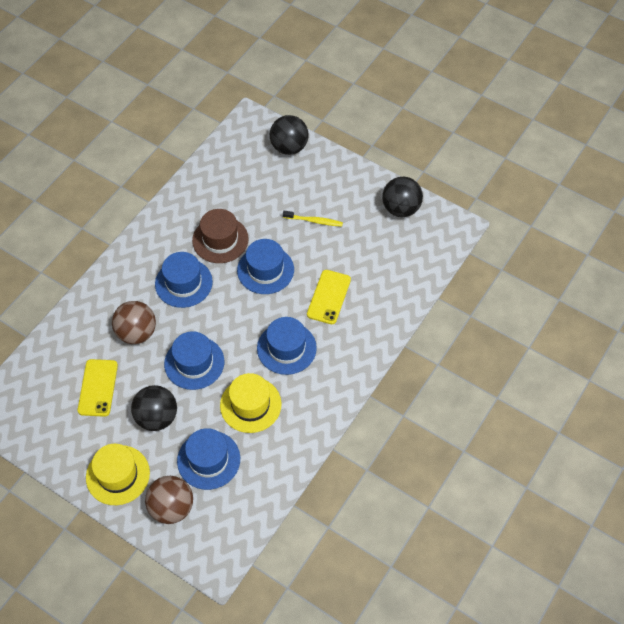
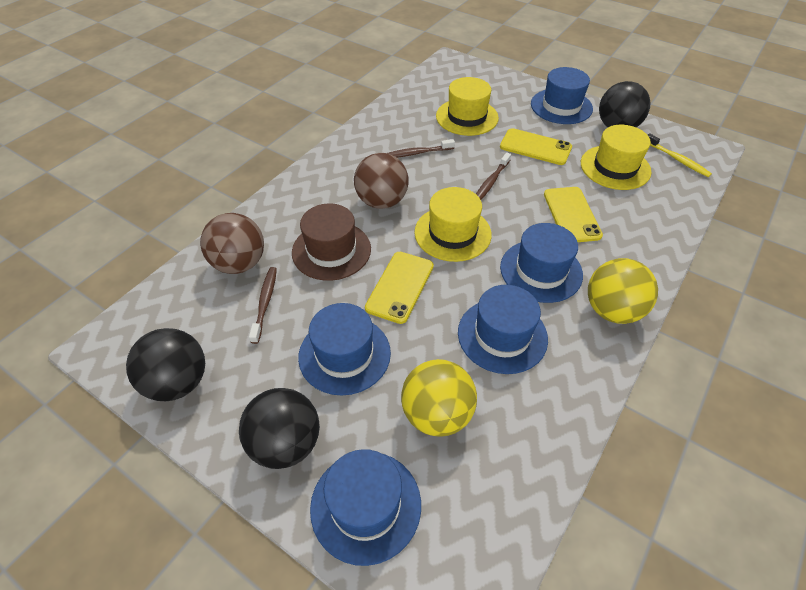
brown toothbrush: none = 0 -> [249,267,277,344] [387,139,455,158] [476,152,511,200] = 3
yellow ball: none = 0 -> [401,359,477,437] [588,258,658,324] = 2
yellow hat: [86,444,150,505] [220,373,282,433] = 2 -> [414,187,492,262] [436,77,499,136] [581,125,651,190] = 3
yellow phone: [78,359,118,417] [307,270,351,324] = 2 -> [365,252,434,324] [500,128,572,165] [544,187,603,242] = 3

